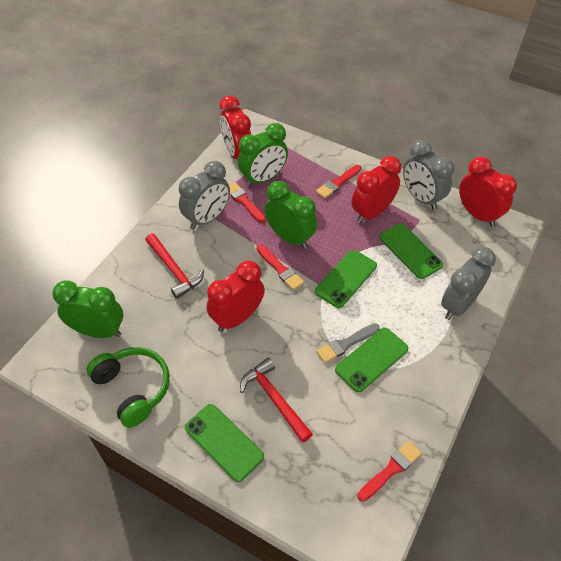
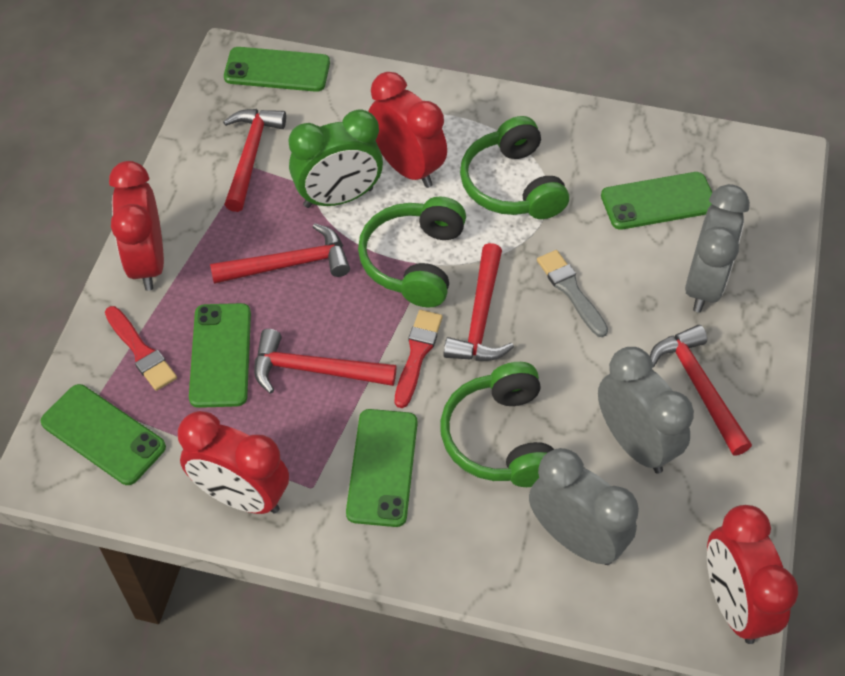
green clock: [52,280,123,338] [238,123,288,187] [265,181,317,249] = 3 -> [289,109,383,208] = 1
green headphones: [86,347,170,428] = 1 -> [358,196,466,307] [440,362,554,487] [460,116,569,219] = 3
green phone: [185,404,264,482] [315,250,377,308] [335,328,408,392] [379,223,443,279] = 4 -> [41,384,166,485] [189,303,251,408] [224,47,330,92] [346,409,418,527] [601,172,712,230] = 5
red brush: [229,182,266,223] [257,245,304,290] [316,165,361,199] [357,441,422,502] = 4 -> [105,306,177,391] [395,310,443,408] = 2
red hammer: [145,233,204,299] [240,358,313,443] = 2 -> [210,223,350,284] [223,109,286,212] [254,329,397,394] [443,243,514,361] [650,325,752,456] = 5

